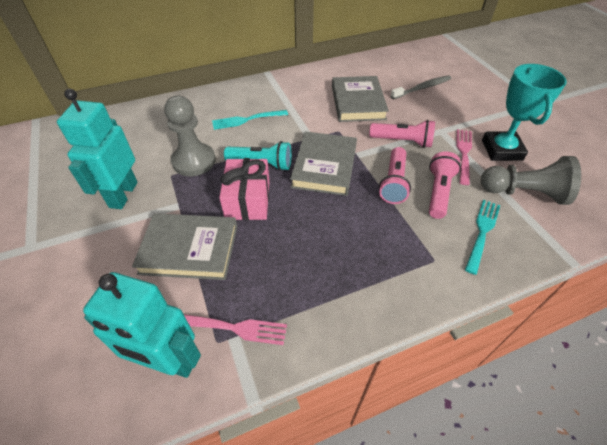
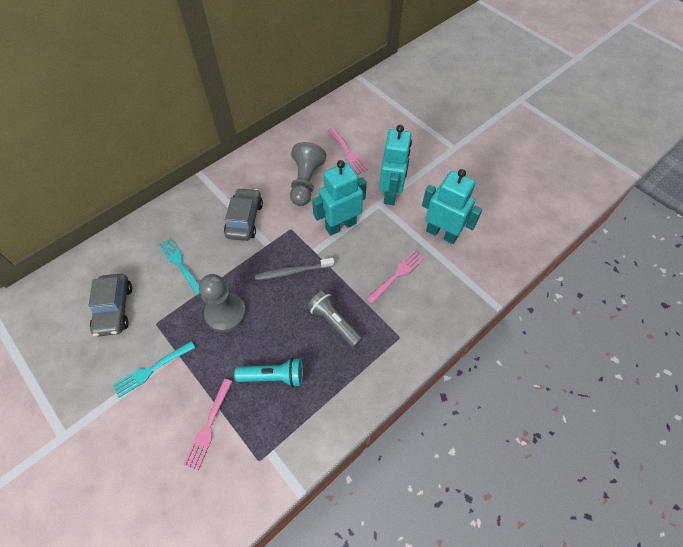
grey book: [132,213,237,280] [290,131,357,196] [332,76,389,122] = 3 -> none = 0
grey car: none = 0 -> [89,274,132,336] [224,188,263,241] = 2
grey flashlight: none = 0 -> [307,290,363,347] = 1
pink flashlight: [369,120,435,148] [379,147,411,204] [429,152,461,219] = 3 -> none = 0
pink fork: [184,315,287,345] [456,129,472,185] = 2 -> [183,379,233,470] [328,128,368,174] [366,250,425,304] = 3
pink gift: [219,158,270,220] = 1 -> none = 0
turquoise robot: [57,89,138,209] [83,272,201,378] = 2 -> [312,160,367,236] [379,125,412,205] [422,169,482,244] = 3
turquoise trophy: [482,64,567,161] = 1 -> none = 0

